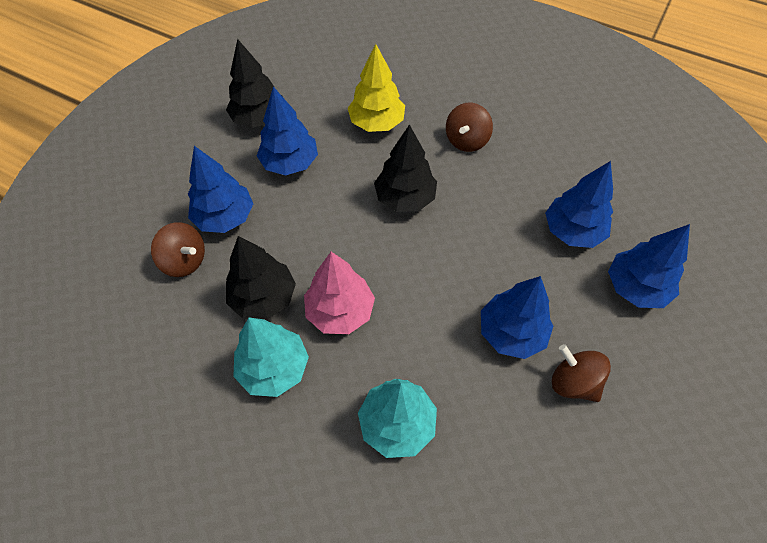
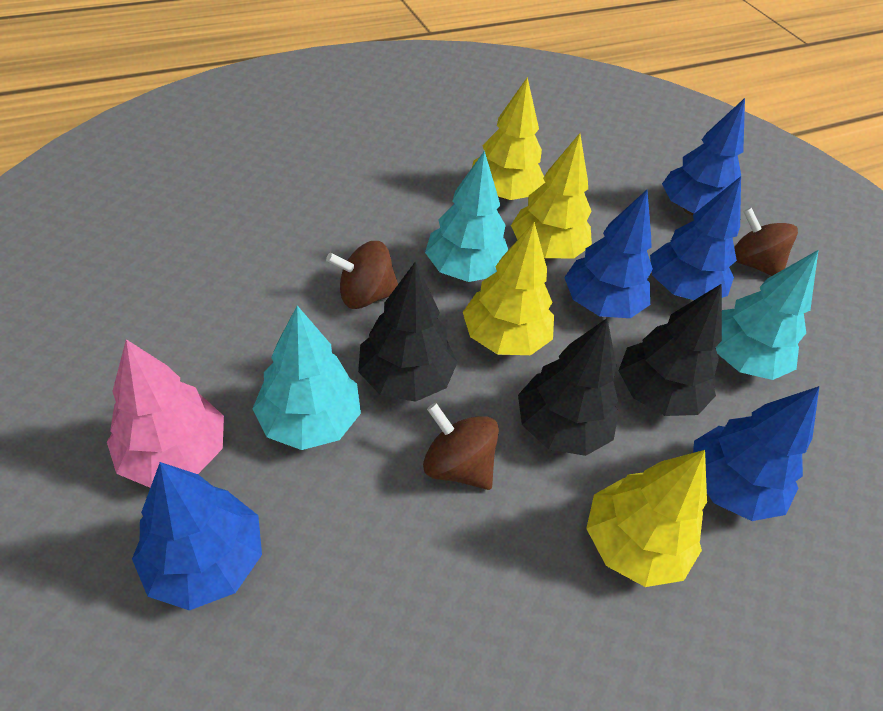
turquoise tree: [233,318,309,397] [358,379,437,458] = 2 -> [253,306,361,450] [425,150,508,282] [715,250,818,380] = 3
yellow tree: [348,44,405,132] = 1 -> [463,222,554,355] [472,77,545,200] [511,133,592,258] [586,450,707,587] = 4

